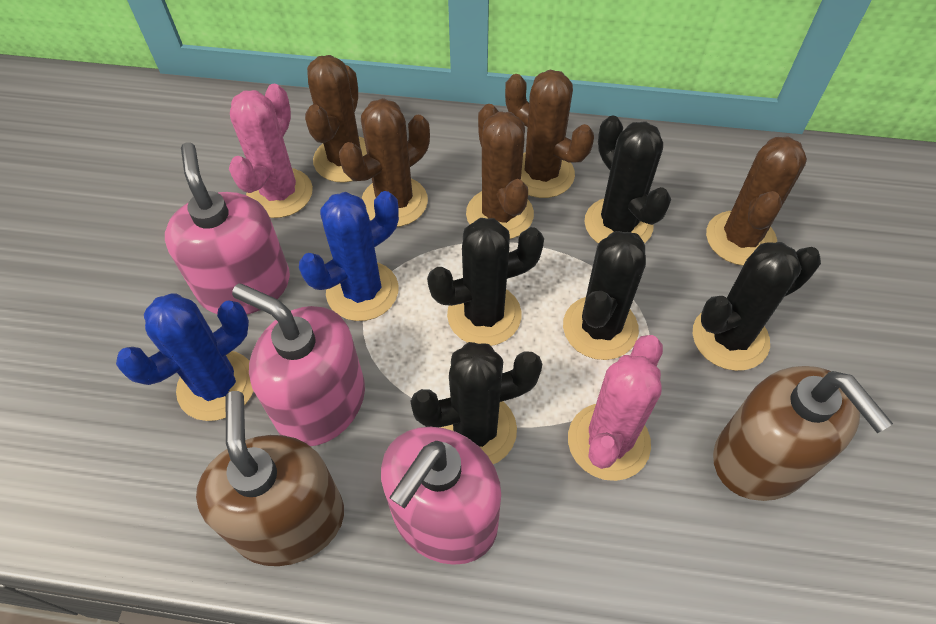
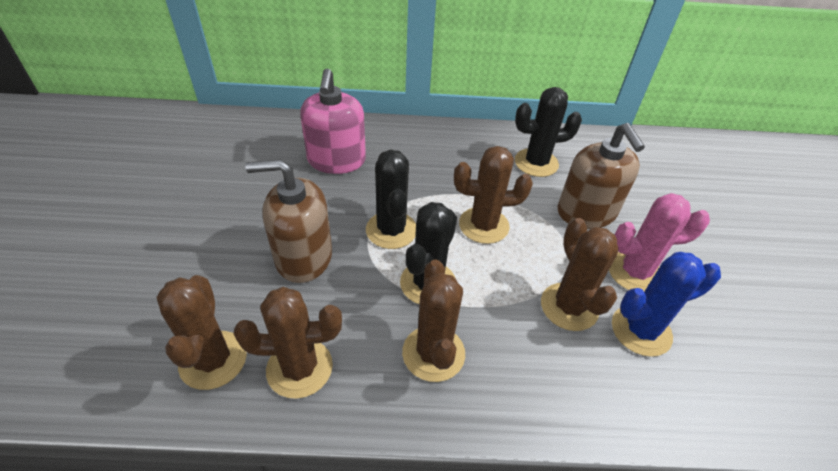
black cactus: [410,342,542,464] [427,218,544,346] [563,231,646,360] [585,116,671,244] [693,242,821,371] = 5 -> [366,149,416,249] [400,202,457,304] [515,87,582,177] = 3
blue cactus: [116,293,253,421] [299,191,399,321] = 2 -> [612,252,721,357] = 1
pink cactus: [229,84,313,218] [568,335,663,481] = 2 -> [609,193,710,291] = 1
pink soap dispenser: [165,142,290,314] [232,283,365,446] [381,427,501,565] = 3 -> [300,69,366,174] = 1

